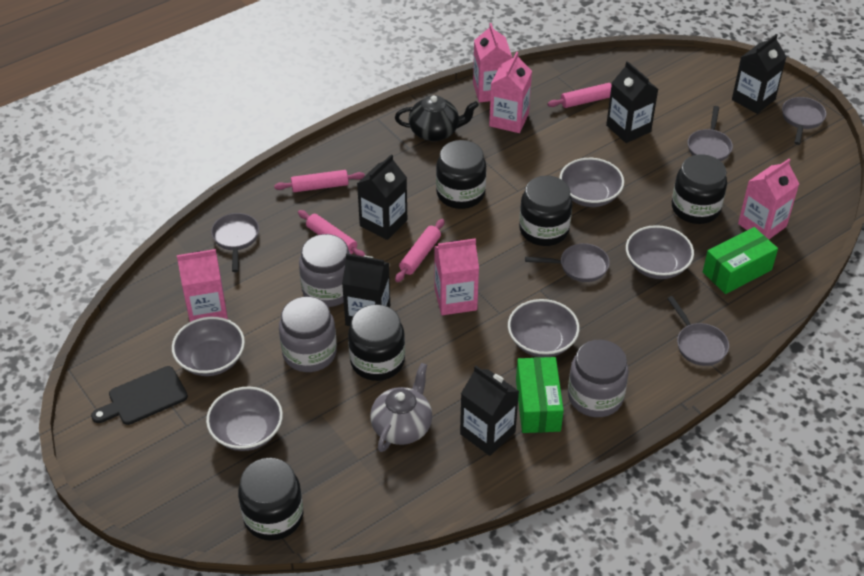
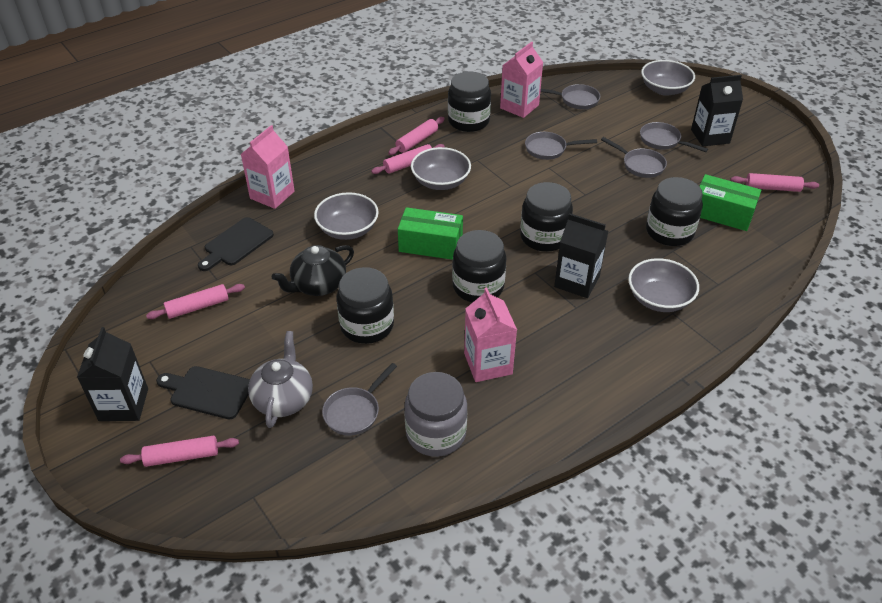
black carton: [342,254,390,326] [357,154,407,240] [460,366,519,456] [606,61,658,143] [732,34,786,114] = 5 -> [77,327,148,421] [554,213,608,298] [691,75,743,146] = 3
black cutting board: [91,366,188,425] = 1 -> [156,366,250,419] [198,217,274,271] = 2
grey bowl: [172,317,245,376] [206,386,283,451] [508,299,579,357] [559,158,624,207] [626,225,694,279] = 5 -> [314,192,379,240] [411,147,471,190] [628,258,699,312] [641,60,695,96] = 4
grey jar: [279,296,337,372] [299,234,350,307] [568,340,629,417] = 3 -> [404,372,467,457] = 1
pink carton: [177,249,228,322] [435,238,479,315] [473,23,512,102] [489,52,532,133] [738,159,799,239] = 5 -> [241,125,295,209] [464,288,517,382] [500,42,543,118] = 3
pink rolling pin: [274,170,365,192] [298,210,366,257] [395,219,445,282] [547,83,612,108] = 4 -> [120,436,239,467] [146,284,245,319] [371,144,445,174] [388,117,445,155] [730,173,819,192] = 5

